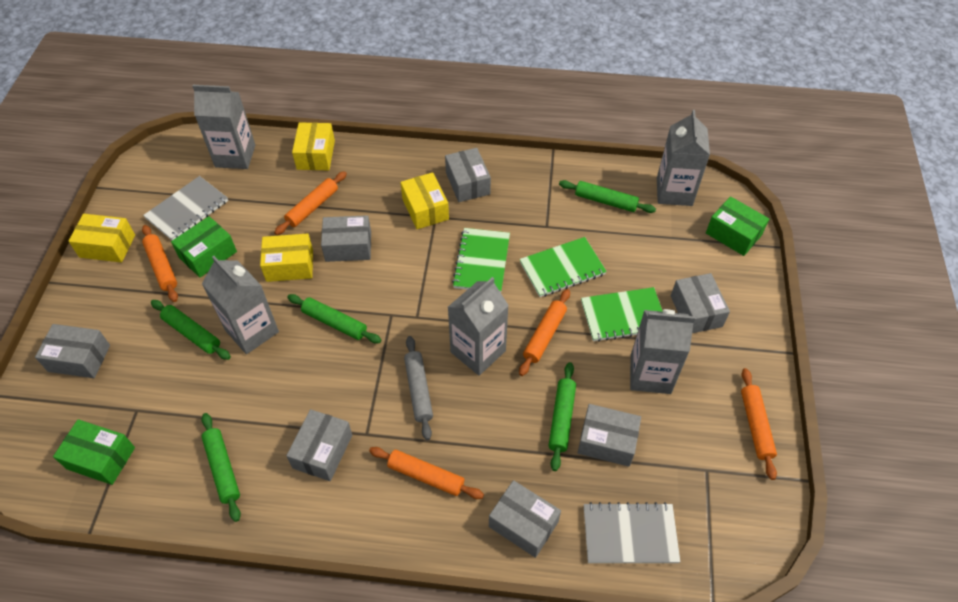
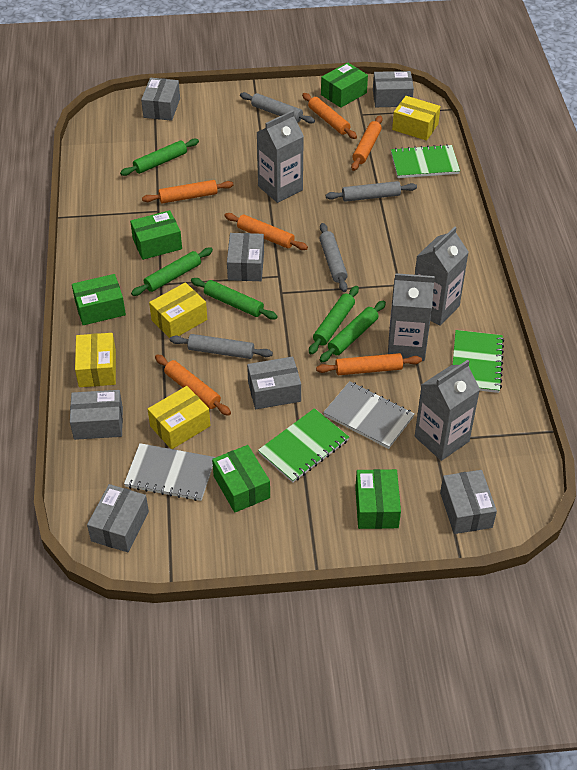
green box: [53,419,135,485] [171,216,237,277] [706,196,769,256] = 3 -> [72,274,126,325] [130,210,182,260] [212,445,270,513] [321,62,368,108] [355,469,401,529] = 5
grey carton: [192,85,255,169] [202,256,279,354] [448,277,509,376] [630,309,695,394] [657,110,710,206] = 5 -> [256,110,304,203] [388,273,435,361] [415,227,469,326] [415,360,480,461] = 4
grey rolling pin: [404,336,433,440] = 1 -> [170,334,273,359] [240,92,315,124] [319,223,348,292] [326,181,417,202] = 4
orange rolling pin: [142,225,178,302] [274,171,347,235] [369,447,484,499] [519,289,570,376] [741,368,777,480] = 5 -> [142,180,234,203] [155,354,231,416] [224,213,308,250] [302,93,357,139] [316,353,422,375] [351,116,383,171] = 6

